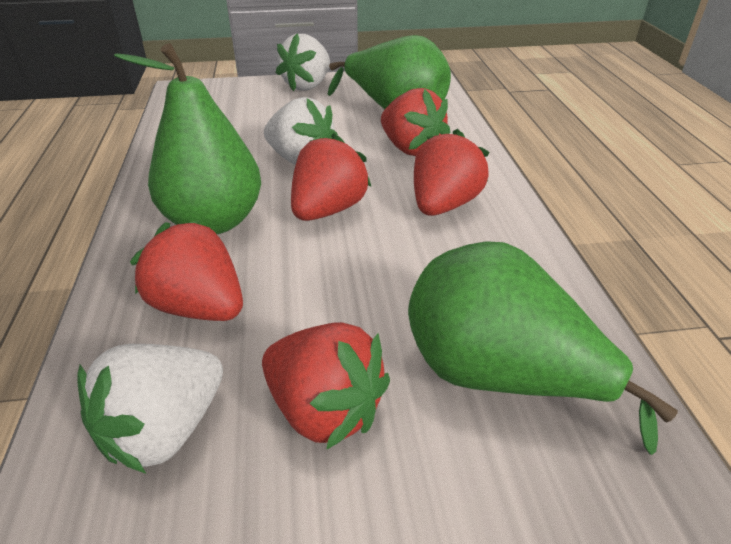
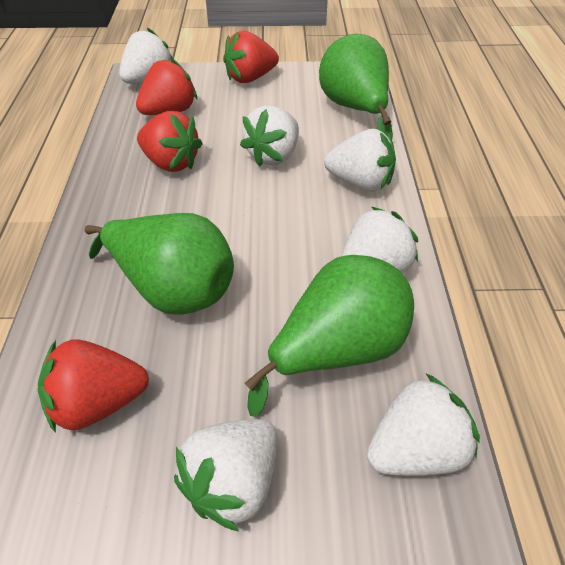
red strawberry: [130,220,243,321] [262,322,390,450] [291,133,372,221] [381,88,450,156] [414,129,490,216] = 5 -> [38,339,149,433] [136,58,197,115] [137,111,203,172] [223,31,279,83] = 4
white strawberry: [77,344,223,474] [264,97,338,165] [276,33,330,91] = 3 -> [119,28,173,84] [174,419,277,531] [240,105,299,167] [324,129,396,192] [341,207,418,273] [367,374,480,476] = 6

